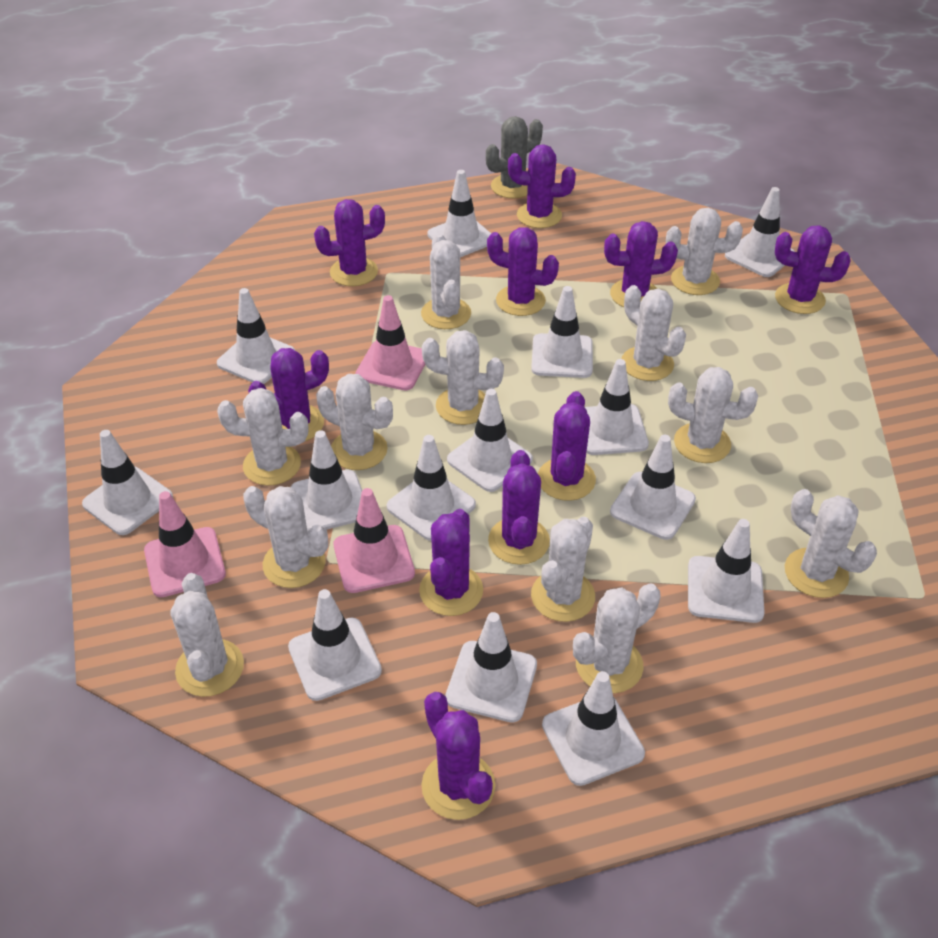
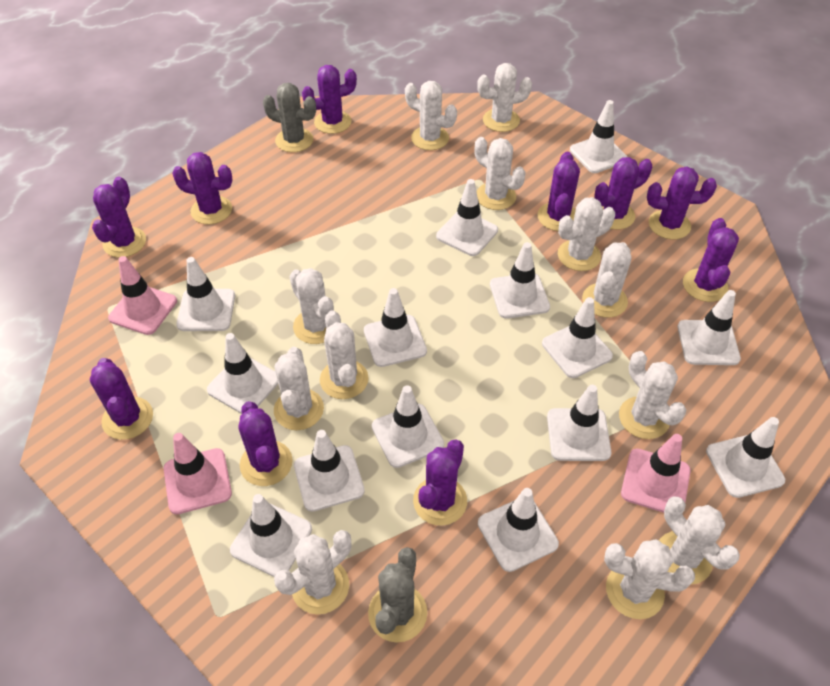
grey cactus: [486,116,543,198] = 1 -> [263,83,316,152] [368,547,427,642] = 2

